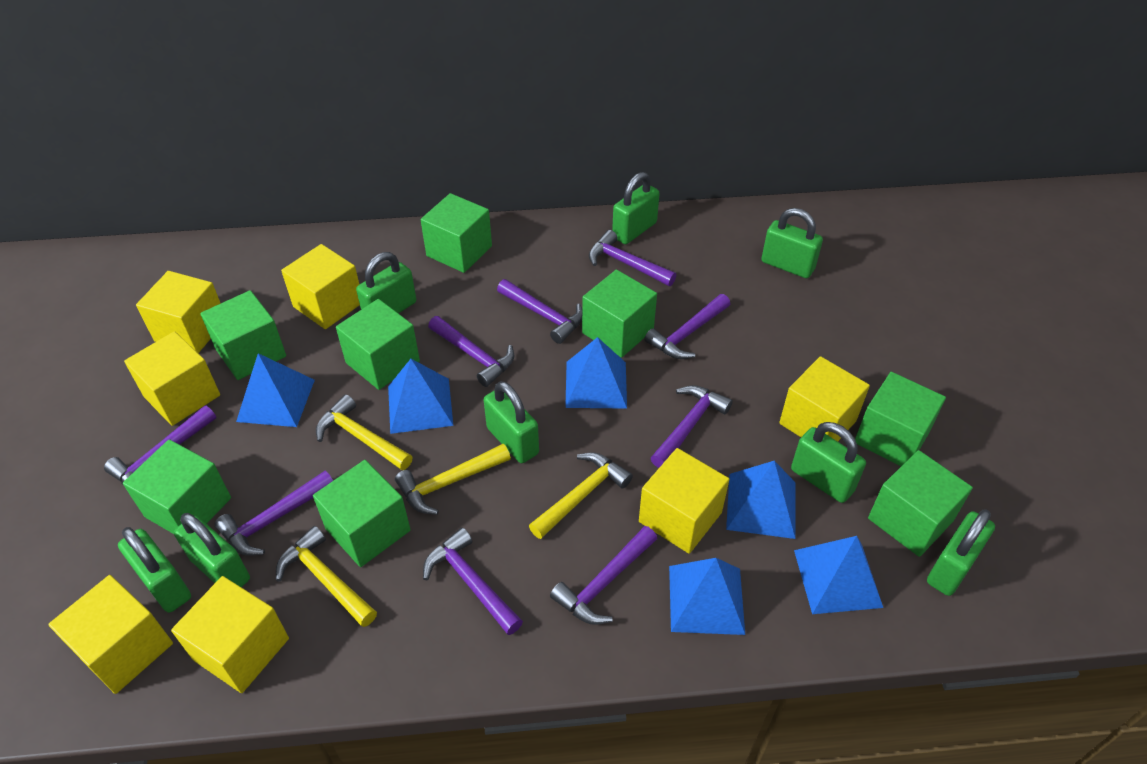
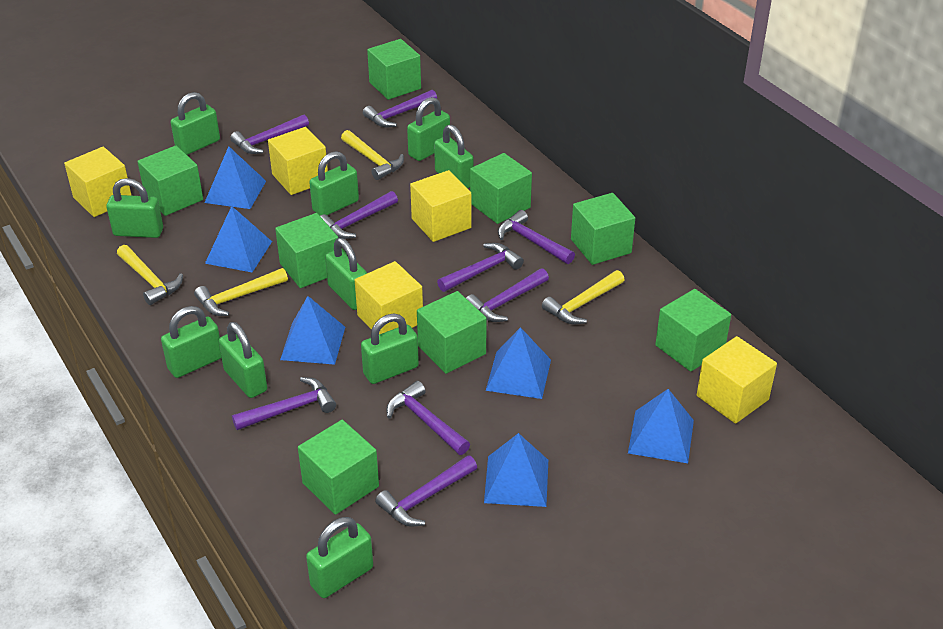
green padlock: [118,527,191,613] [174,513,250,587] [356,252,416,314] [484,381,539,463] [612,172,660,244] [761,208,823,278] [791,422,866,503] [927,509,995,596] = 8 -> [106,178,163,238] [161,306,222,378] [171,92,220,155] [219,322,267,398] [306,517,373,598] [309,151,359,216] [325,238,367,310] [361,314,419,384] [407,97,450,161] [434,125,473,189] = 10
yellow cube: [48,575,173,694] [124,331,220,426] [136,271,221,353] [171,576,289,693] [281,244,360,329] [639,448,729,554] [779,356,870,441] = 7 -> [64,147,132,217] [268,127,328,195] [355,261,423,334] [410,170,471,242] [697,336,777,424] = 5

